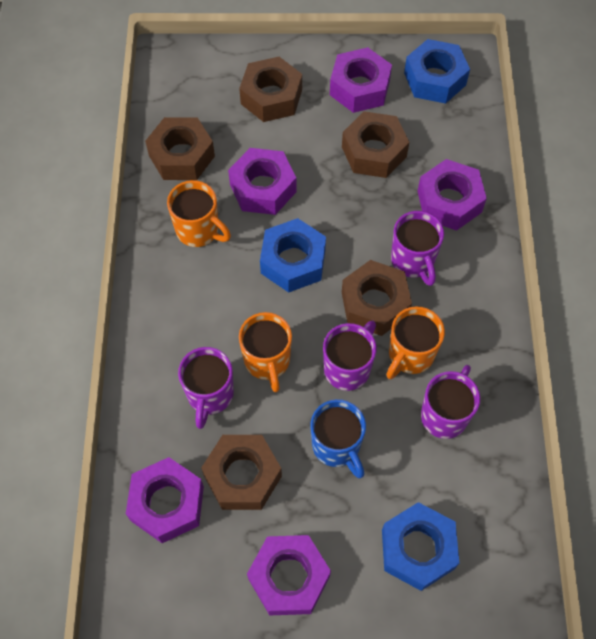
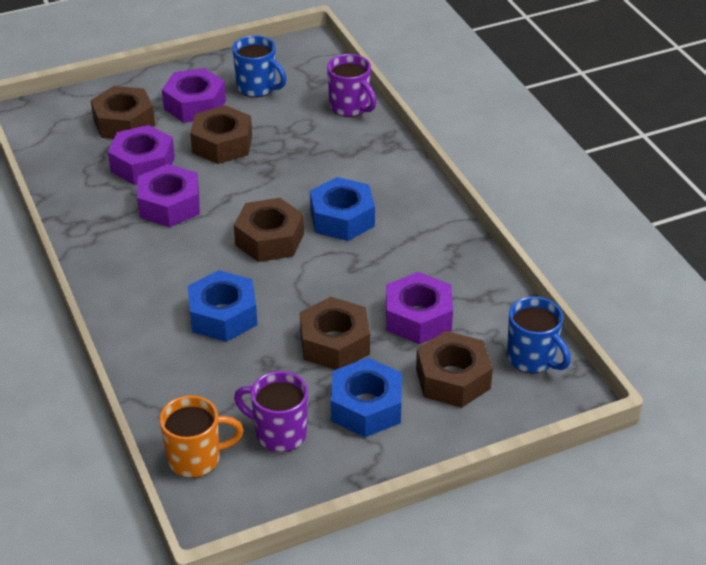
blue mug: [310,399,366,478] = 1 -> [232,35,287,97] [507,296,571,373] = 2
orange mug: [167,180,231,247] [239,312,292,392] [386,306,445,379] = 3 -> [160,395,244,478] = 1
purple mug: [178,347,234,429] [323,321,377,391] [391,211,444,286] [421,365,480,439] = 4 -> [234,371,308,452] [327,54,376,117] = 2
purple nut: [126,457,204,543] [228,148,296,215] [247,535,331,615] [330,47,392,113] [418,159,487,231] = 5 -> [108,125,175,185] [137,164,200,227] [162,68,226,123] [386,272,453,344] = 4

